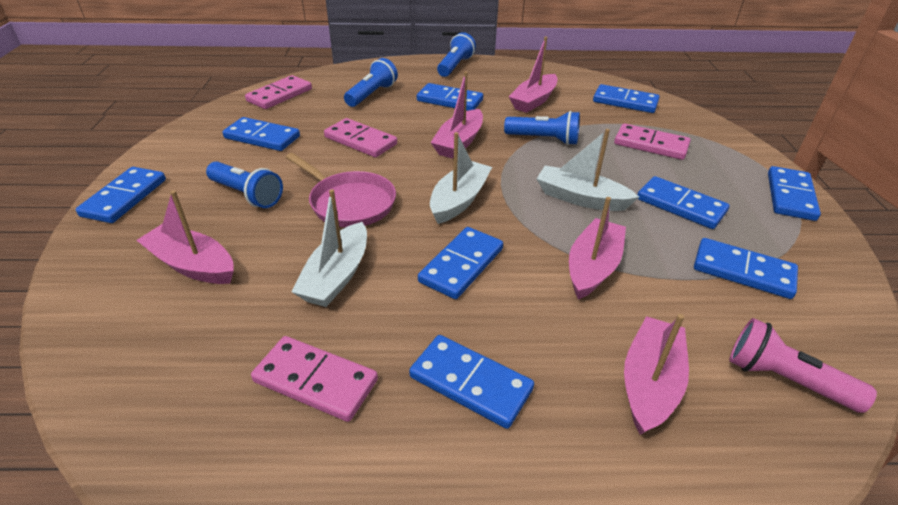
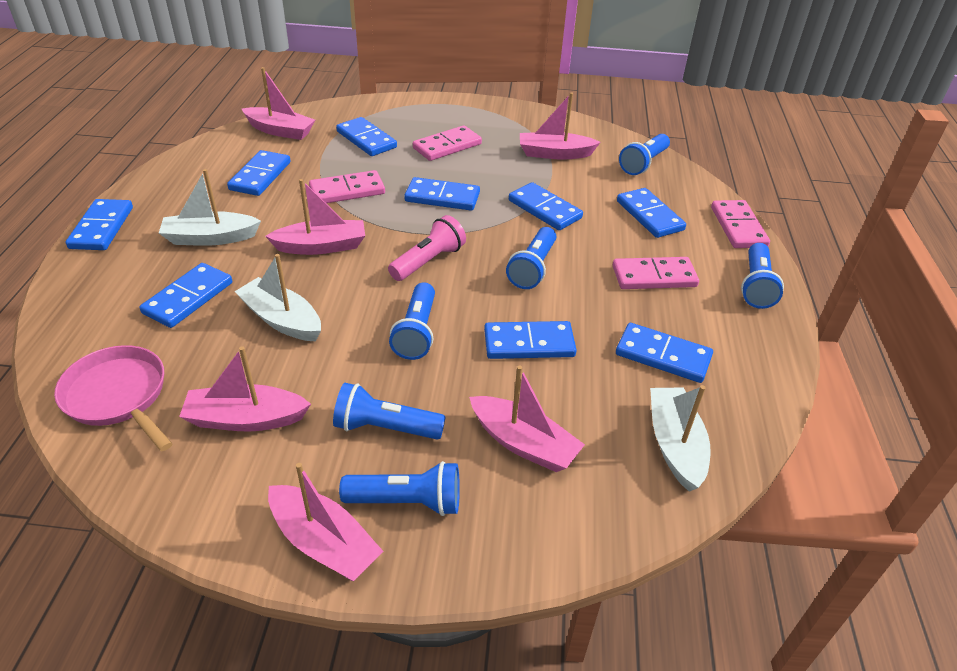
blue flashlight: [206,161,283,208] [344,58,398,107] [437,32,476,77] [504,111,580,145] = 4 -> [333,383,446,439] [339,461,460,516] [389,282,435,360] [506,227,556,289] [619,134,670,175] [741,243,784,309] = 6
pink boat: [136,190,234,284] [430,72,483,159] [509,37,558,113] [569,197,626,299] [624,314,689,435] = 5 -> [179,346,311,432] [242,67,315,140] [265,179,365,255] [268,463,383,581] [469,365,585,472] [520,92,601,159] = 6

